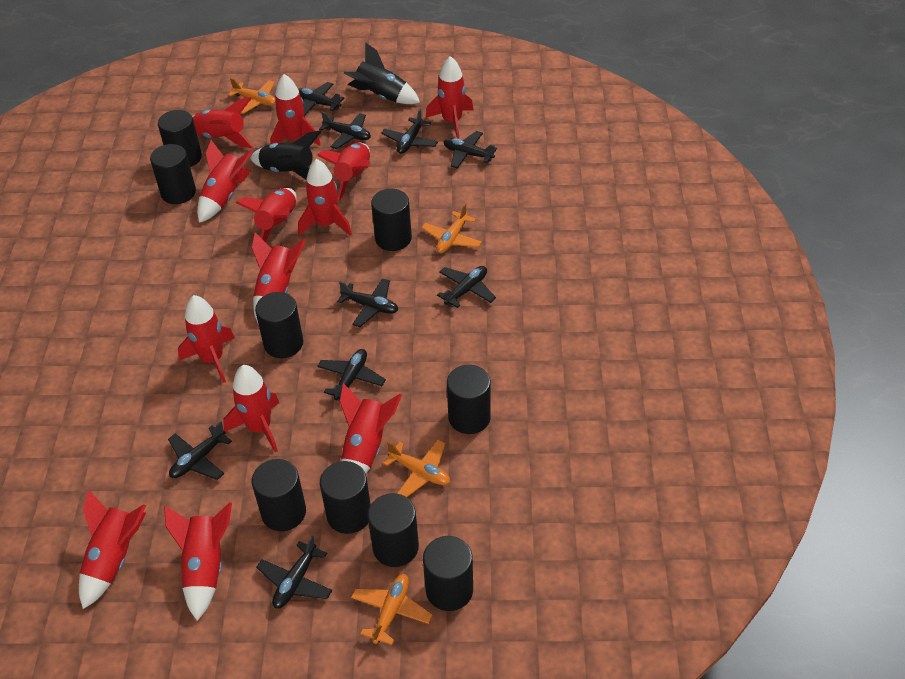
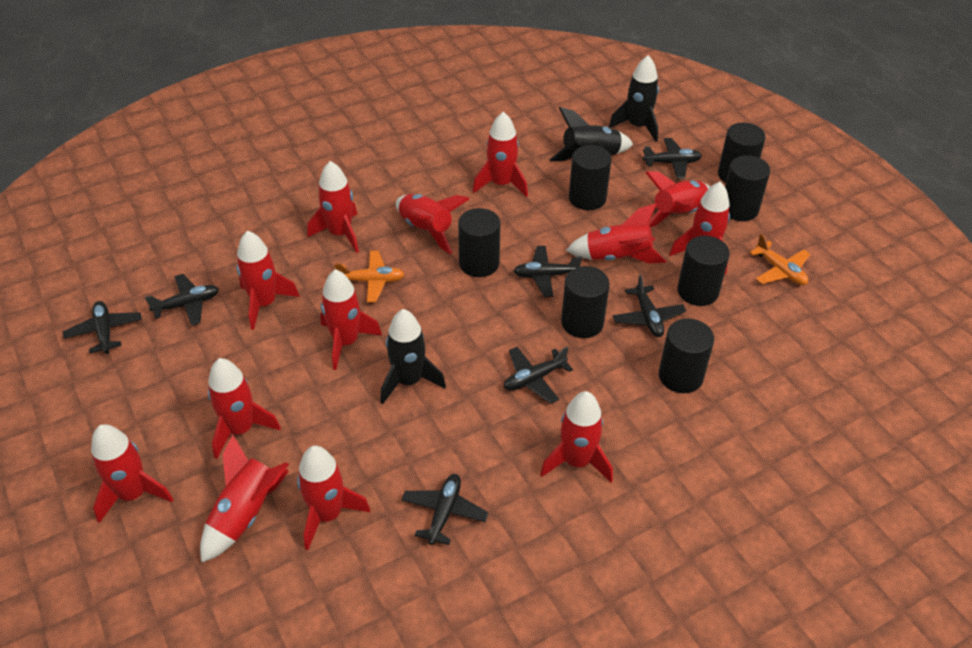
black cylinder: [150,144,196,204] [158,110,202,167] [252,459,306,531] [255,292,304,358] [320,461,371,534] [367,493,419,567] [371,189,412,251] [423,536,473,611] [447,365,491,434] = 9 -> [458,208,500,277] [561,266,610,338] [569,145,612,210] [659,319,714,393] [677,236,730,306] [718,123,766,183] [725,155,770,221] = 7
black plane: [168,421,232,480] [256,535,332,609] [298,82,344,116] [317,349,386,401] [319,112,371,149] [337,278,398,327] [381,109,438,154] [437,266,496,308] [444,131,497,169] = 9 -> [63,301,142,354] [145,274,219,326] [401,474,489,545] [504,346,573,404] [514,246,582,297] [613,275,686,337] [643,138,702,179] = 7
black rocket: [250,131,321,180] [344,42,420,104] = 2 -> [380,309,446,404] [549,107,633,161] [609,55,659,142] = 3
orange plane: [228,78,275,114] [351,574,433,645] [383,439,450,497] [421,203,482,253] = 4 -> [335,251,405,303] [749,234,811,285] = 2

